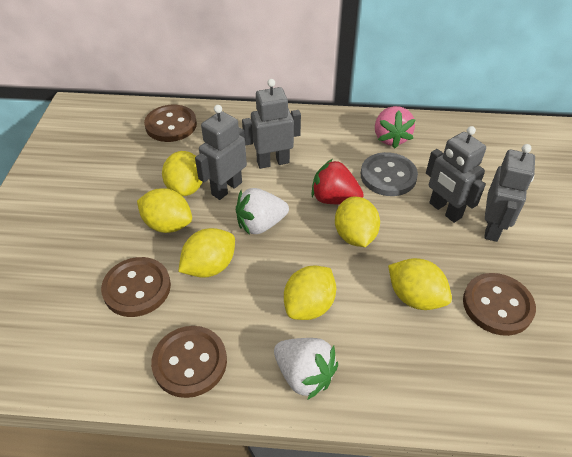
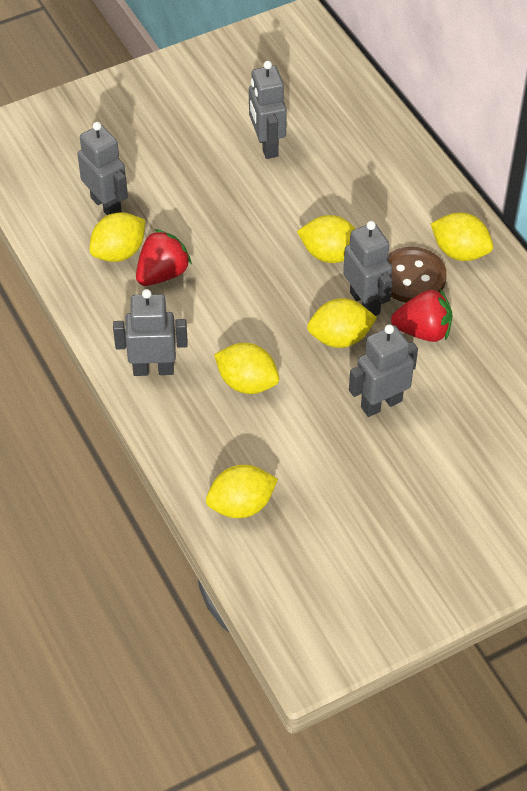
brown button: [101,257,171,317] [144,105,197,142] [151,326,227,398] [463,273,536,336] = 4 -> [387,247,447,303] = 1
grey button: [361,152,418,196] = 1 -> none = 0
grey robot: [195,105,247,200] [242,79,301,169] [426,126,486,223] [484,144,535,242] = 4 -> [78,122,128,215] [113,289,188,376] [249,61,287,159] [343,221,392,316] [349,324,418,417] = 5
pink strawberry: [375,106,416,149] = 1 -> none = 0
red strawberry: [311,159,364,204] = 1 -> [136,229,192,286] [391,289,452,342] = 2
white strawberry: [236,188,289,235] [274,338,338,400] = 2 -> none = 0

